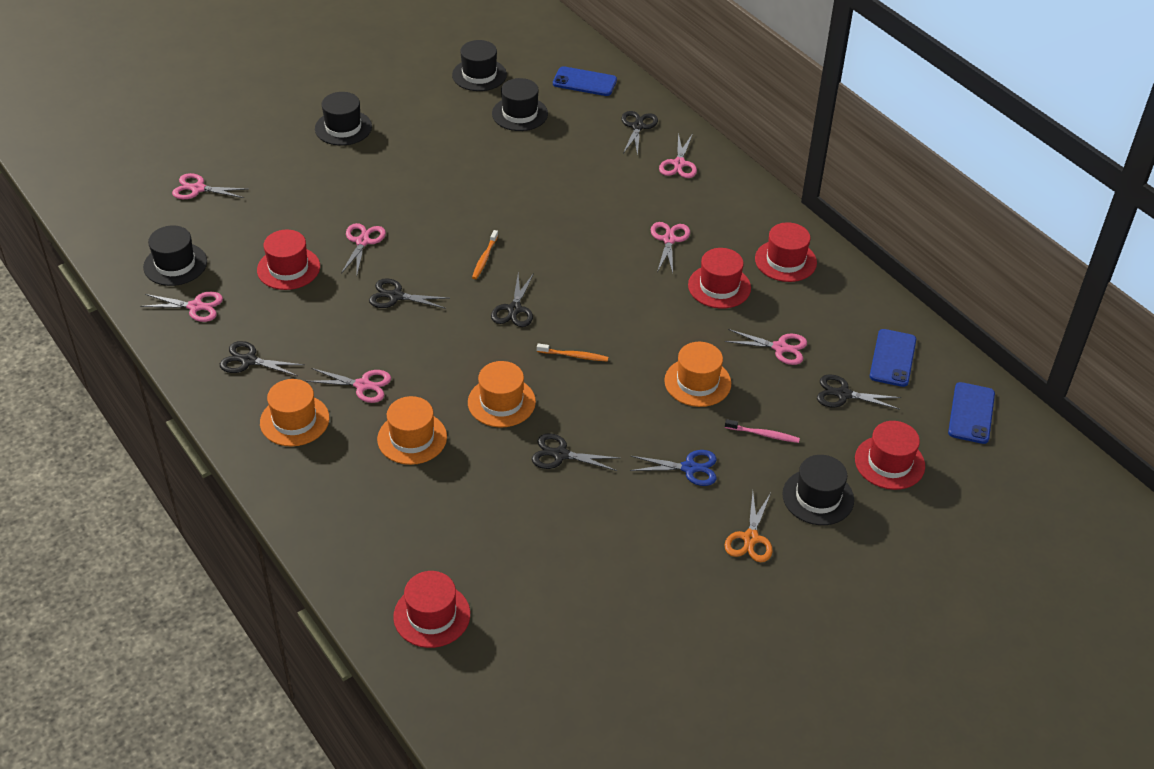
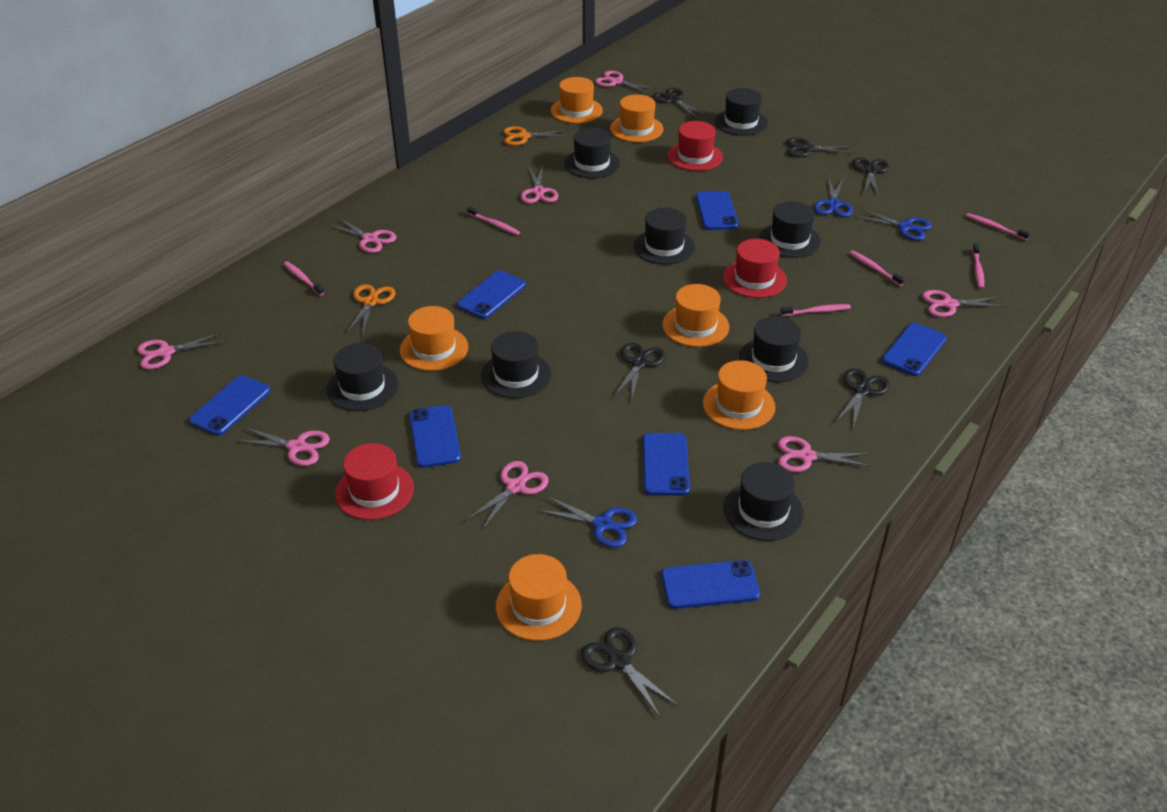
black hat: [143,225,207,286] [315,92,372,146] [452,40,507,91] [492,78,548,131] [782,455,854,525] = 5 -> [327,343,398,411] [481,331,551,398] [564,128,620,178] [634,208,695,265] [715,88,768,136] [724,462,804,541] [739,316,809,382] [759,201,821,258] = 8
blue phone: [553,66,617,96] [870,329,916,387] [948,382,995,444] = 3 -> [189,375,270,436] [409,405,461,468] [457,271,526,319] [643,433,690,496] [661,560,760,609] [696,191,739,230] [882,323,947,376] = 7
blue scissors: [630,450,717,486] = 1 -> [537,496,637,548] [814,177,853,217] [855,208,932,240] = 3
orange hat: [260,379,329,446] [377,396,447,465] [468,361,536,427] [664,342,731,407] = 4 -> [400,306,468,371] [496,554,582,641] [551,77,603,123] [610,94,663,142] [662,284,729,347] [703,360,775,430] = 6
orange scissors: [724,492,773,562] = 1 -> [346,284,396,336] [503,126,569,146] = 2
orange toothbrush: [472,230,498,279] [537,343,608,362] = 2 -> none = 0
pink scissors: [140,292,223,322] [172,173,247,199] [306,368,391,403] [341,223,386,274] [651,222,690,273] [659,133,697,178] [725,329,807,365] = 7 -> [137,332,226,369] [235,427,330,466] [328,217,397,253] [465,461,549,531] [521,165,558,204] [595,71,657,94] [778,436,873,472] [922,290,1007,317] = 8
pink toothbrush: [725,419,800,443] = 1 -> [283,261,324,296] [467,206,520,235] [780,304,851,316] [849,250,905,286] [966,213,1030,240] [972,243,984,289] = 6
red hat: [257,229,320,290] [393,571,470,648] [688,248,751,308] [755,222,817,282] [855,421,925,490] = 5 -> [335,443,414,520] [668,121,723,171] [723,239,787,298] = 3

